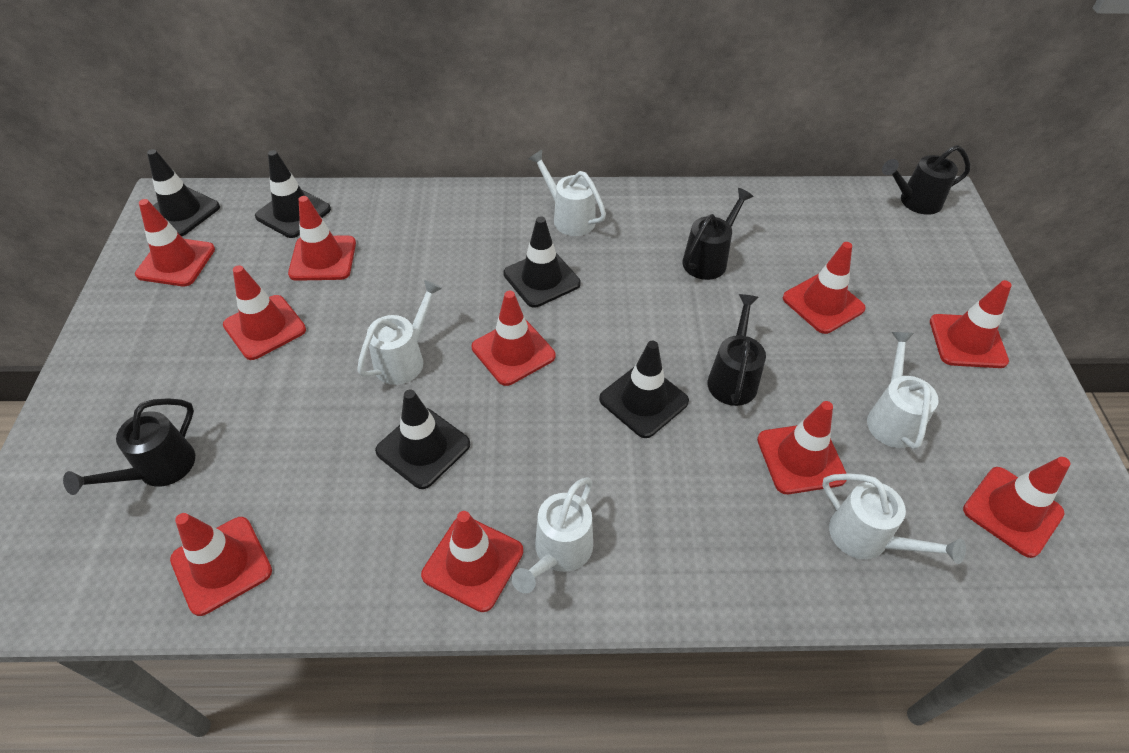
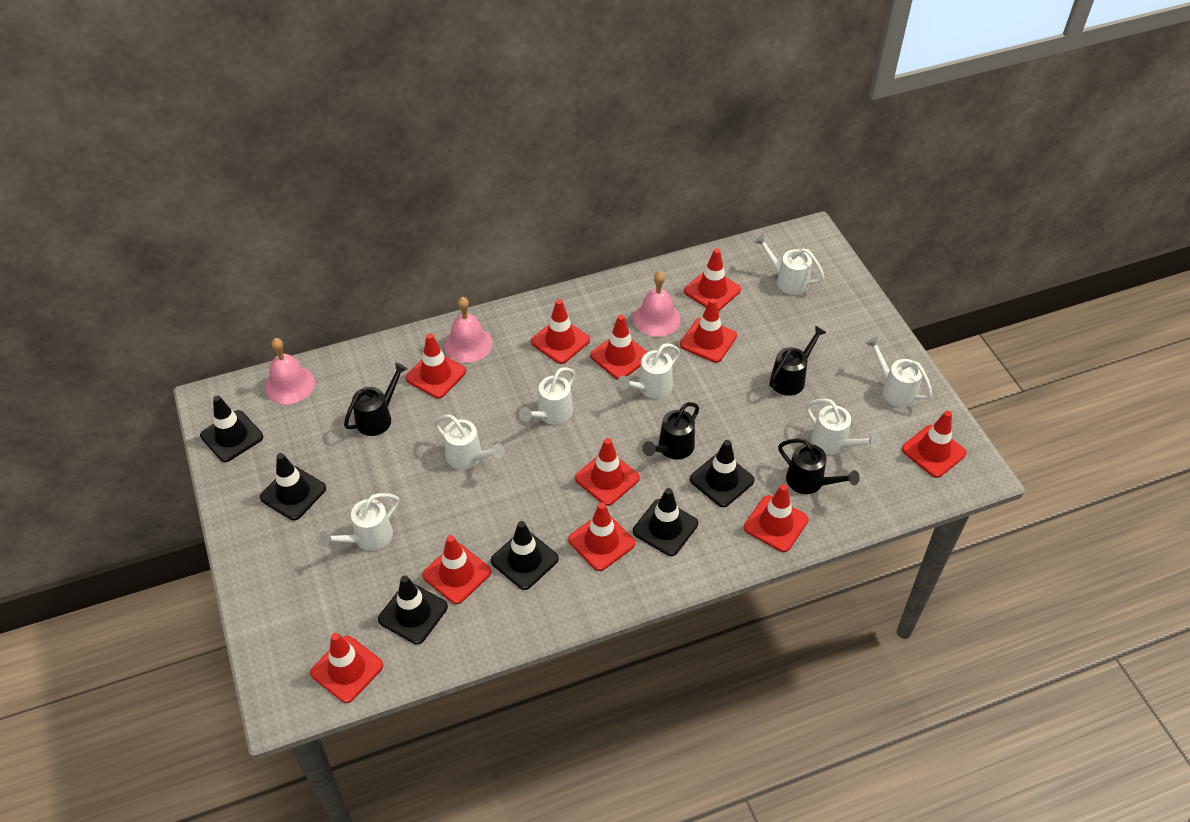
black traffic cone: [147,149,220,236] [255,150,331,238] [375,389,470,489] [503,216,581,308] [599,341,689,438] = 5 -> [200,395,263,462] [260,453,326,520] [378,575,448,644] [491,521,559,590] [633,488,698,556] [690,440,755,507] = 6
pink bell: none = 0 -> [265,338,315,404] [444,297,493,363] [633,271,681,337] = 3
red traffic cone: [135,199,215,286] [170,513,272,616] [223,265,306,360] [288,196,356,281] [421,511,523,612] [472,291,556,386] [757,401,847,494] [783,242,866,334] [930,280,1012,368] [963,457,1070,558] = 10 -> [310,633,383,703] [406,333,466,399] [422,535,491,604] [531,299,590,364] [568,502,635,571] [575,438,640,506] [590,315,647,380] [680,298,737,363] [684,248,741,311] [744,484,809,552] [902,411,967,478] = 11
white watering can: [357,280,442,385] [512,477,593,593] [529,150,606,236] [822,473,966,564] [867,332,939,449] = 5 -> [319,493,399,551] [434,414,505,469] [519,367,575,425] [618,343,680,399] [754,234,824,295] [806,399,881,455] [865,336,933,407] = 7

